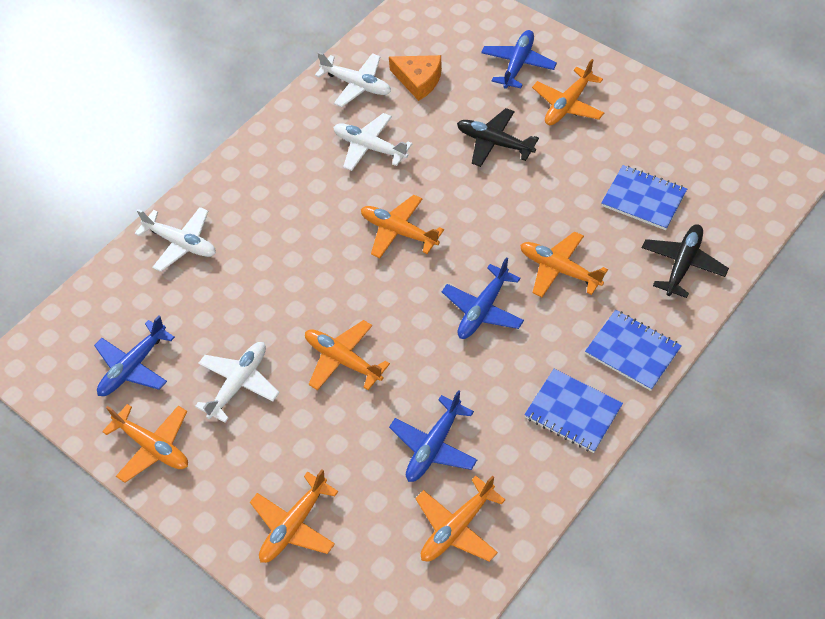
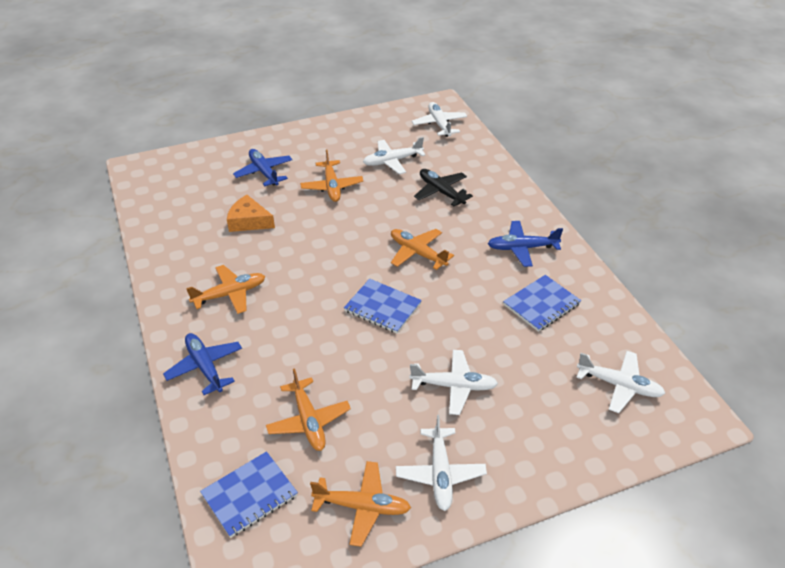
black plane: [457,108,539,167] [642,224,729,298] = 2 -> [414,169,473,206] = 1
blue plane: [94,316,175,396] [389,390,477,482] [442,257,524,339] [481,30,557,89] = 4 -> [163,333,242,395] [233,149,292,186] [487,221,563,267] = 3
orange plane: [102,404,188,483] [250,469,338,563] [305,320,390,390] [361,195,444,258] [415,475,505,562] [520,231,608,297] [532,59,604,125] = 7 -> [186,265,265,314] [266,368,351,451] [300,150,363,202] [310,461,411,547] [391,229,454,270] = 5
white plane: [134,207,216,272] [195,342,279,423] [315,52,391,107] [333,113,412,171] = 4 -> [363,137,426,174] [396,415,487,511] [409,350,498,415] [412,102,467,137] [576,351,666,413] = 5

